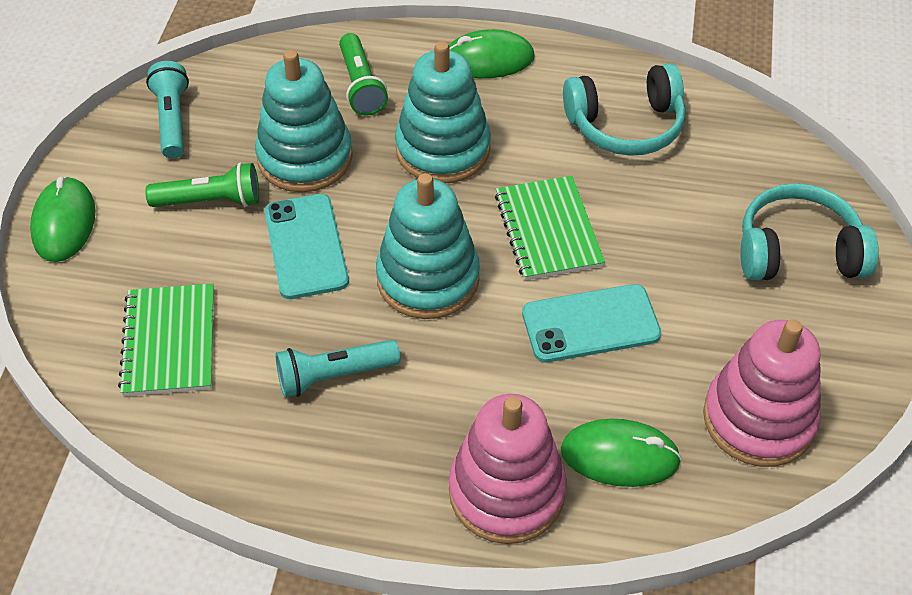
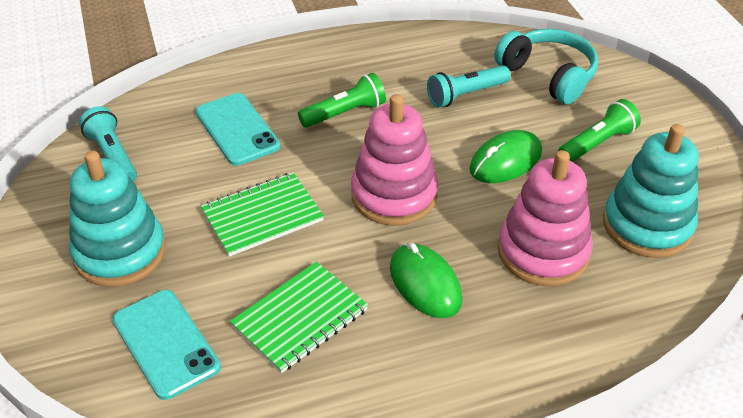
green mouse: [30,176,96,262] [449,29,535,78] [561,419,682,487] = 3 -> [390,243,462,318] [469,130,542,183] = 2
turquoise headphones: [563,63,686,156] [740,183,879,280] = 2 -> [494,29,598,105] = 1
turquoise stacking toy: [255,50,353,192] [376,173,480,319] [395,41,491,183] = 3 -> [69,151,166,287] [603,124,699,258] = 2

